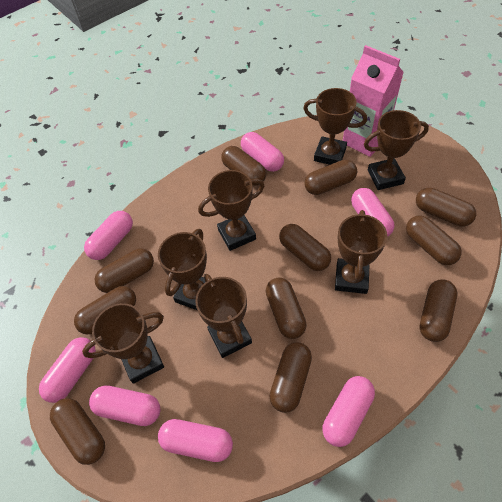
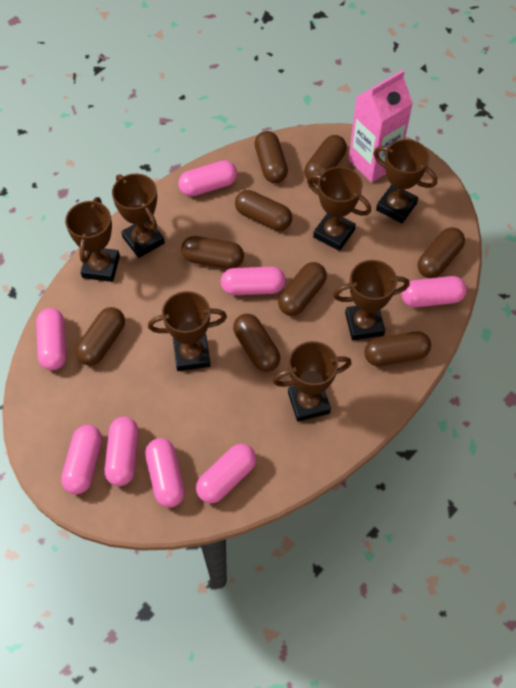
brown capsule: [50,398,105,465] [74,286,136,335] [95,248,154,293] [221,146,266,186] [266,277,307,339] [269,342,312,413] [279,224,331,271] [304,160,357,195] [406,215,462,265] [416,187,476,227] [419,279,457,342] = 11 -> [76,307,125,366] [181,236,244,269] [233,314,280,372] [235,190,292,231] [254,131,288,183] [278,262,327,316] [305,135,347,184] [364,331,431,366] [418,227,465,278] = 9
pink capsule: [39,337,96,403] [84,211,133,260] [89,385,160,426] [158,419,233,462] [241,132,284,172] [322,376,375,447] [351,188,394,237] = 7 -> [36,308,67,370] [61,425,102,494] [105,417,139,486] [145,438,185,507] [178,160,237,196] [196,444,256,503] [221,267,286,295] [401,276,467,307] = 8

